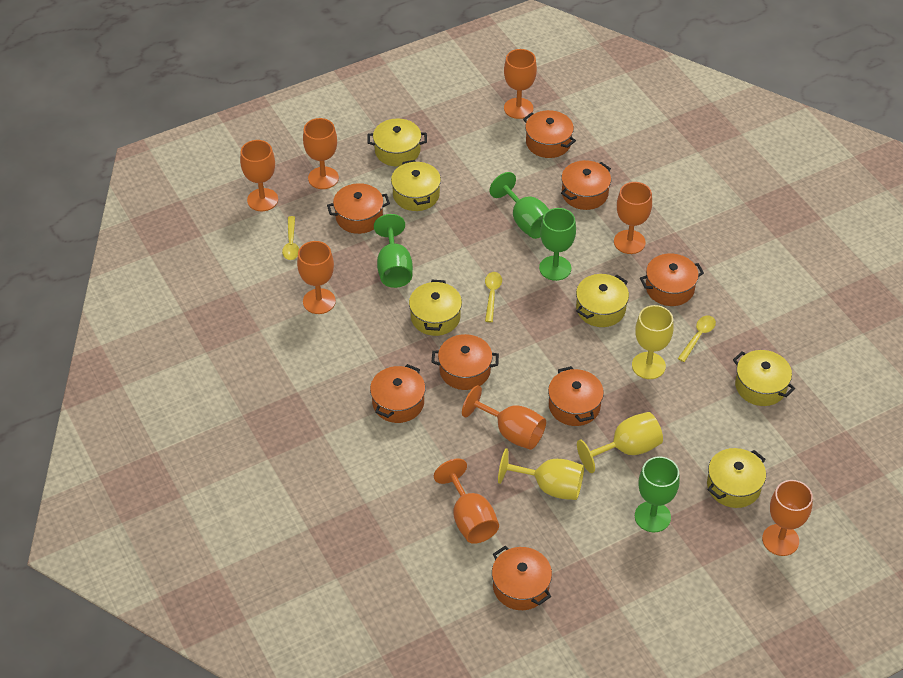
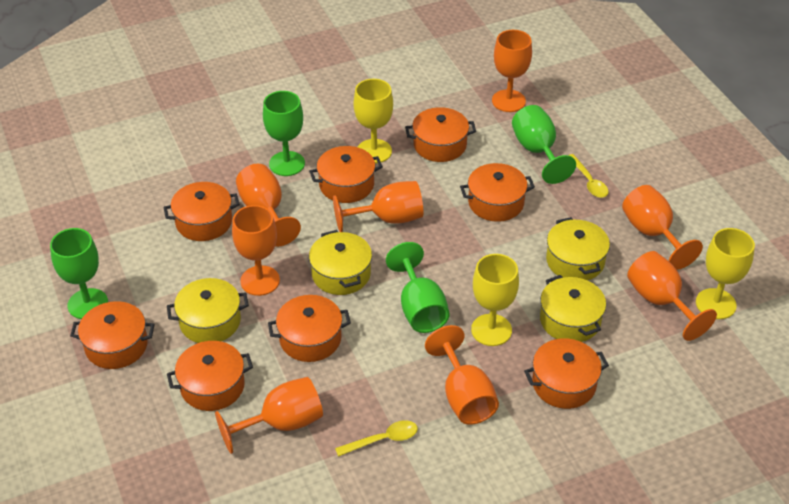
yellow pot: [367,118,427,167] [391,160,441,211] [409,280,462,336] [576,274,629,327] [707,448,766,508] [733,350,795,406] = 6 -> [167,278,249,343] [309,230,372,295] [540,275,606,342] [546,217,610,280] = 4
yellow spoon: [282,216,299,260] [485,272,502,322] [678,316,716,362] = 3 -> [335,420,418,457] [568,154,609,198] = 2

